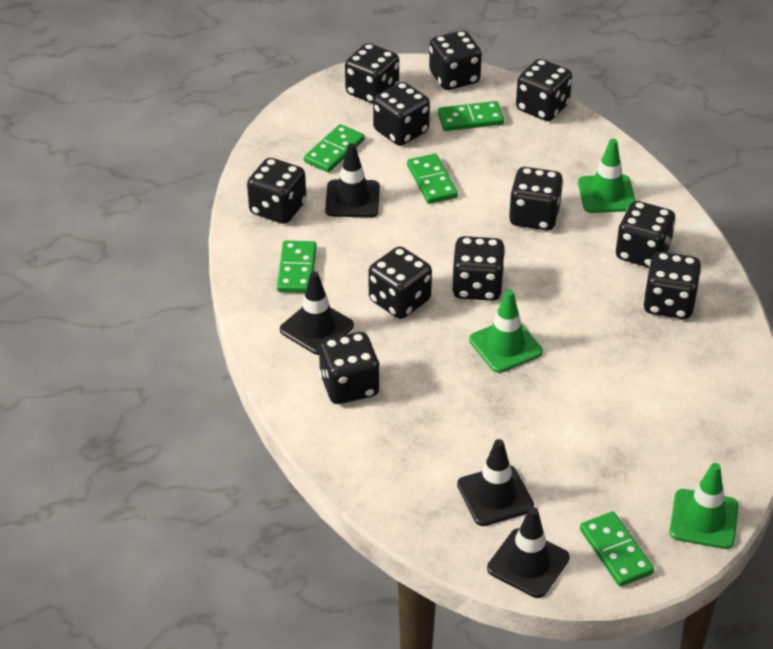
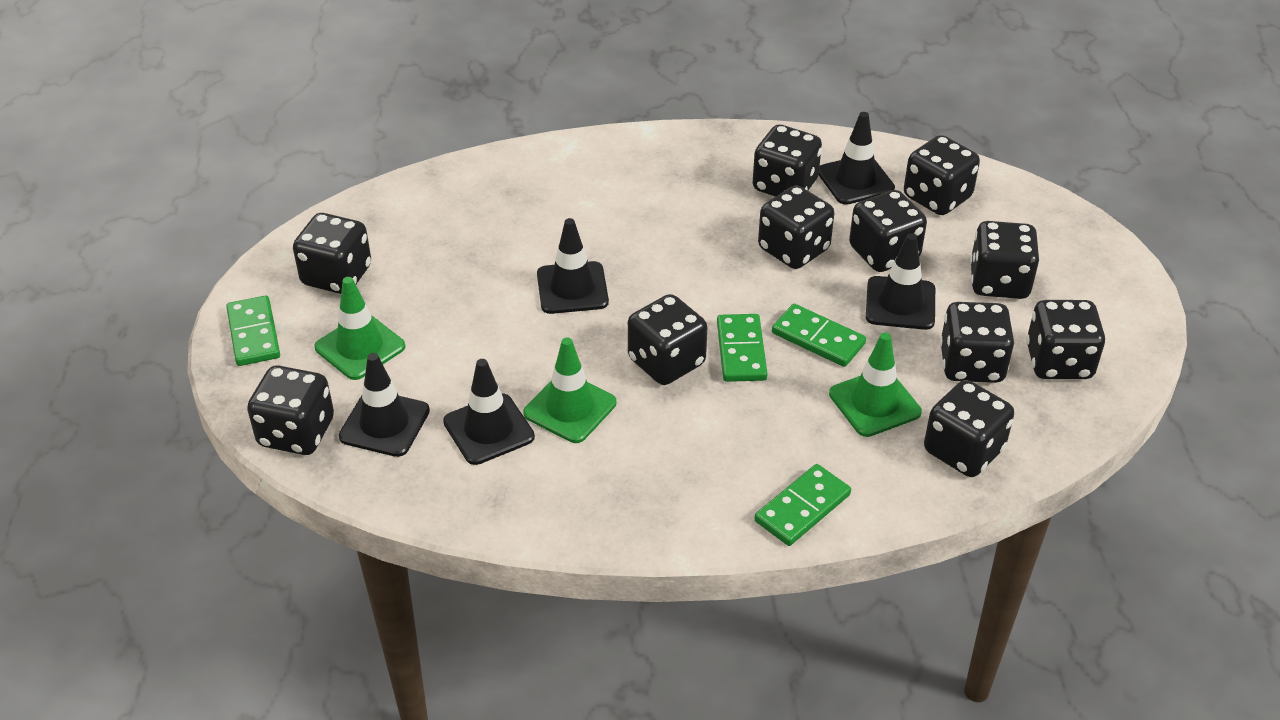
black traffic cone: [280,271,354,355] [325,143,380,217] [457,439,534,526] [487,507,570,598] = 4 -> [339,353,430,457] [443,359,535,465] [537,218,609,314] [818,112,895,205] [866,233,935,330] = 5
green domino: [277,241,317,293] [304,124,365,173] [407,154,458,204] [438,101,504,131] [580,511,654,587] = 5 -> [226,295,280,366] [717,314,768,382] [755,464,851,546] [772,304,866,367] = 4

